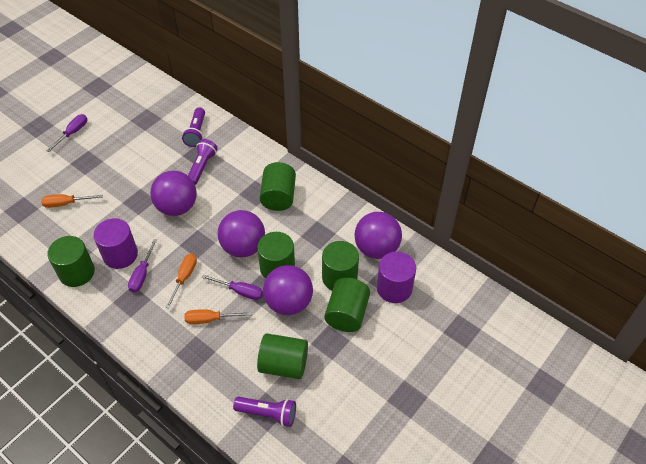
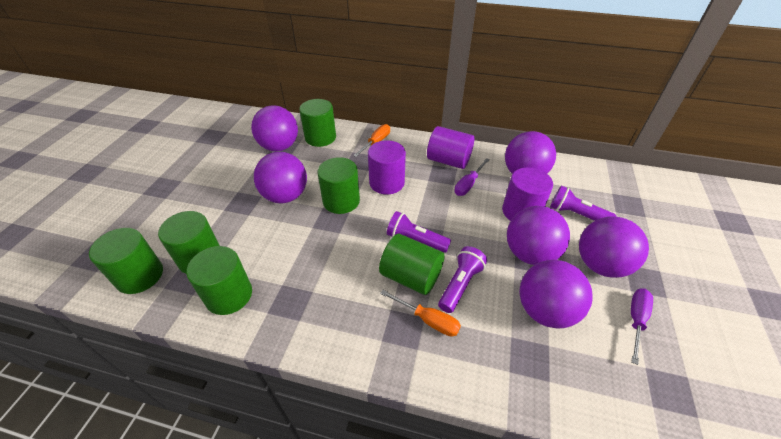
orange screwdriver: [41,194,103,208] [165,254,197,308] [184,310,252,324] = 3 -> [353,124,390,157] [380,290,461,336] = 2
purple ball: [150,171,197,216] [218,210,265,257] [263,265,313,315] [354,212,402,259] = 4 -> [251,105,298,151] [254,152,307,203] [505,131,556,174] [507,206,570,265] [519,260,593,328] [579,216,649,278] = 6
purple cylinder: [93,218,138,269] [377,251,416,303] = 2 -> [368,140,406,194] [427,126,474,169] [502,167,553,221] = 3
purple screwdriver: [47,114,87,152] [128,239,157,293] [202,274,263,300] = 3 -> [454,158,490,196] [631,288,653,365] = 2

